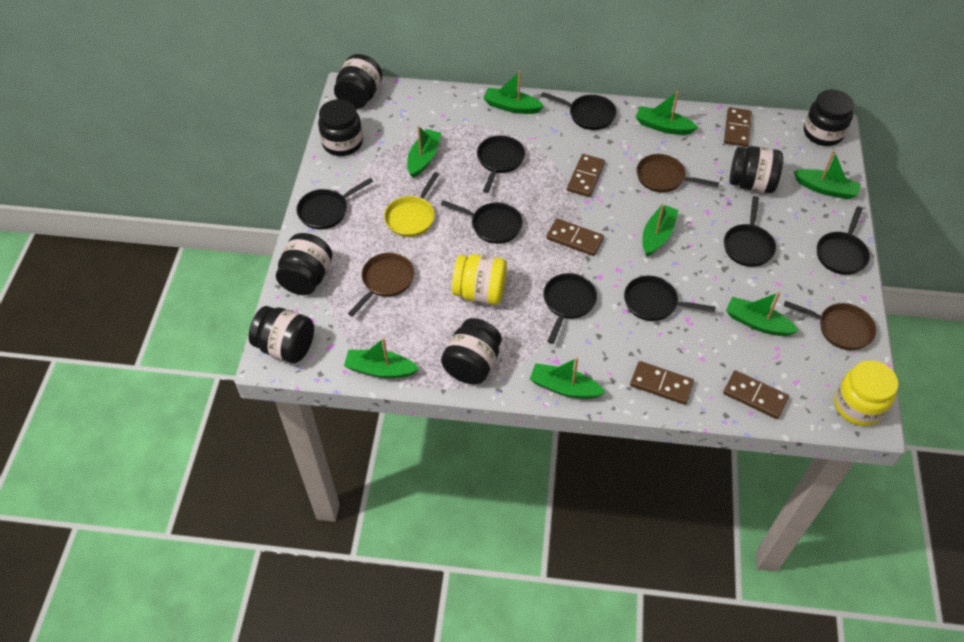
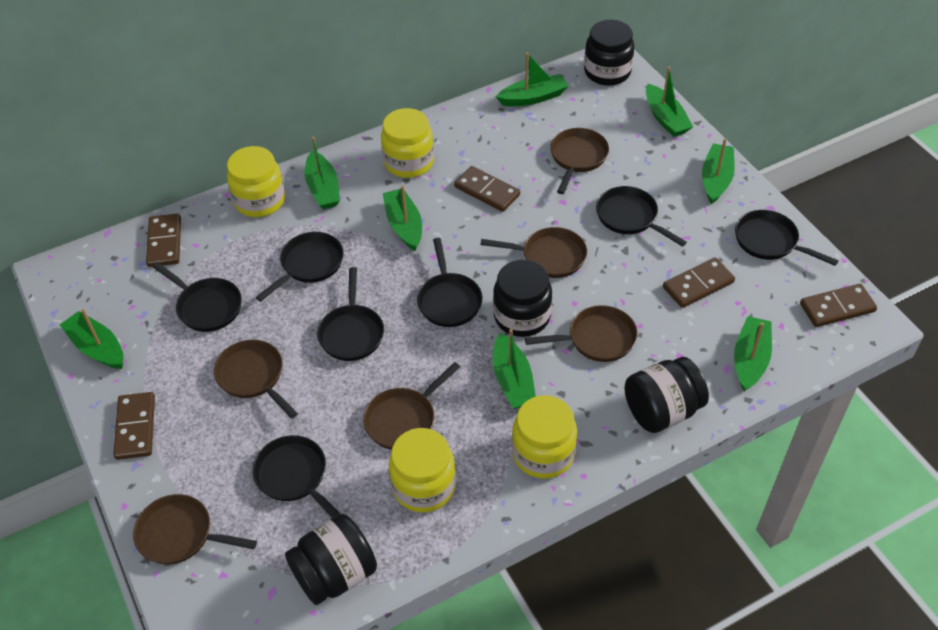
black jar: [249,306,314,363] [276,233,333,295] [318,99,363,156] [334,54,382,109] [441,318,502,384] [730,146,783,193] [804,90,854,146] = 7 -> [285,514,377,605] [493,260,552,337] [584,20,634,86] [624,357,709,433] = 4
black pan: [296,178,373,230] [441,200,523,244] [477,135,525,193] [541,92,617,130] [543,273,597,344] [624,276,716,321] [724,196,776,267] [817,207,870,275] = 8 -> [153,263,242,332] [253,435,340,518] [256,232,344,302] [317,267,384,361] [417,238,483,327] [596,186,687,247] [735,210,839,266] = 7
brown pan: [348,253,414,317] [637,154,719,193] [784,301,876,350] = 3 -> [133,494,257,565] [214,340,298,419] [363,362,460,450] [480,227,587,278] [525,305,638,362] [550,128,609,194] = 6
yellow jar: [452,254,507,305] [834,360,898,426] = 2 -> [227,146,285,217] [381,108,434,178] [389,428,456,512] [512,395,577,479] = 4
yellow pan: [384,172,439,237] = 1 -> none = 0

